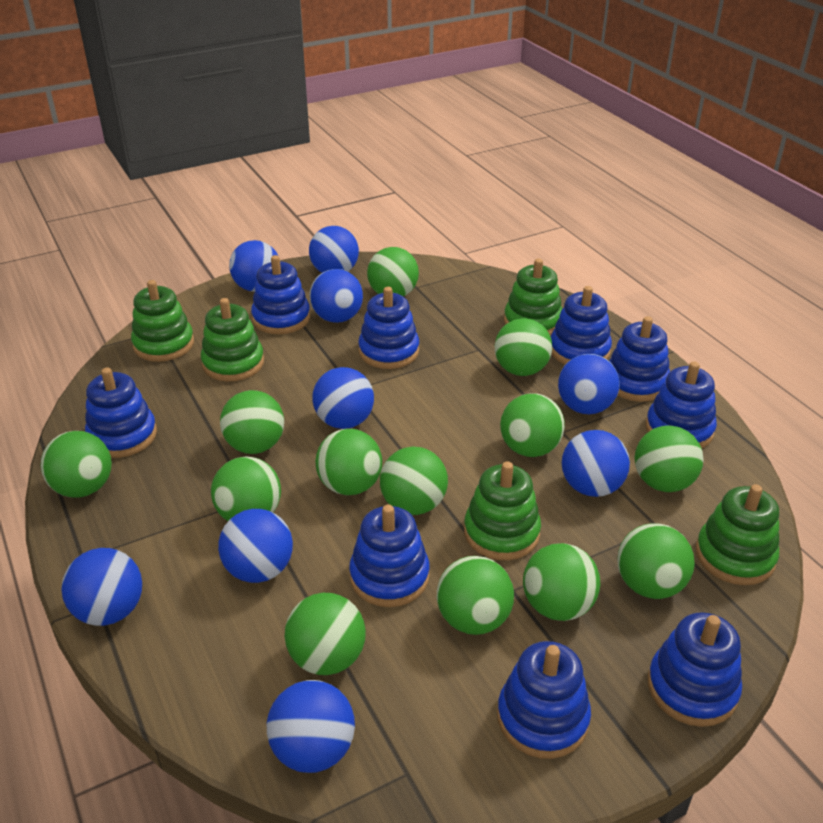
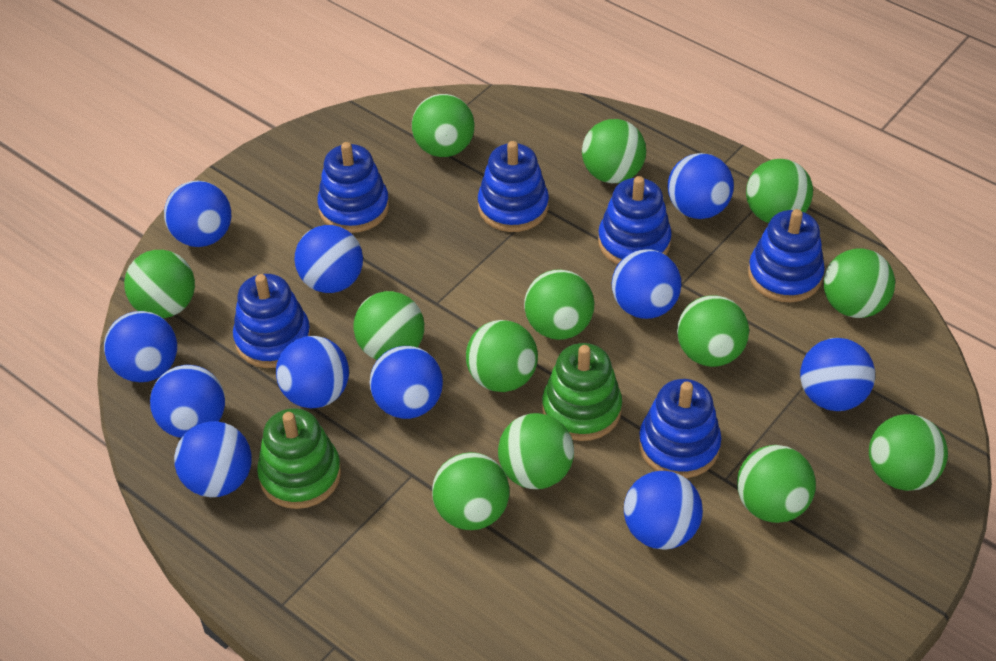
blue ball: [61,548,142,626] [218,509,293,583] [229,240,278,292] [267,680,355,773] [309,226,359,273] [310,269,363,323] [312,367,374,429] [558,354,620,414] [562,430,630,497] = 9 -> [104,311,177,382] [150,365,225,438] [164,181,231,247] [174,421,252,497] [276,336,349,408] [294,225,363,293] [370,346,443,419] [612,250,681,319] [624,471,703,550] [668,153,734,219] [800,338,875,411] = 11
blue stacking toy: [85,368,157,458] [251,255,310,334] [349,504,430,607] [358,287,419,369] [497,641,591,759] [551,286,612,365] [609,316,670,402] [646,361,717,448] [648,612,742,727] = 9 -> [233,274,311,368] [317,142,389,233] [478,141,549,232] [598,176,672,265] [639,379,721,478] [748,209,825,302] = 6
green stacking toy: [131,280,194,362] [201,298,264,381] [464,461,541,560] [504,258,562,336] [696,484,779,585] = 5 -> [257,408,341,509] [542,343,622,441] = 2

